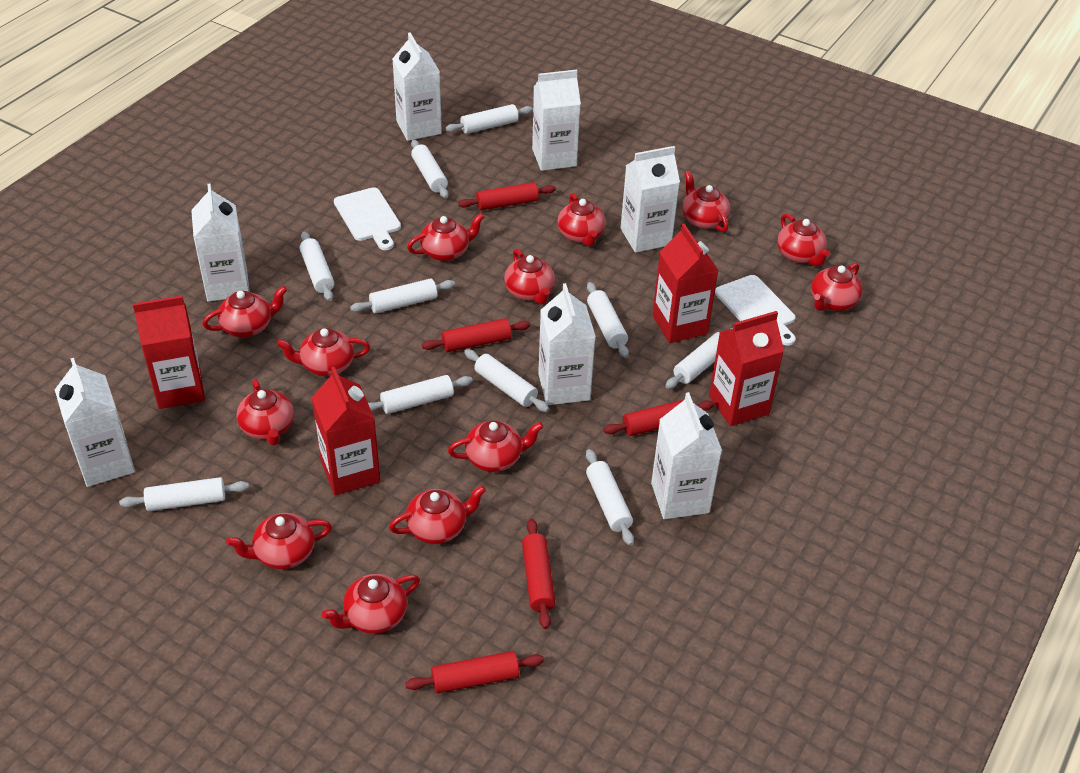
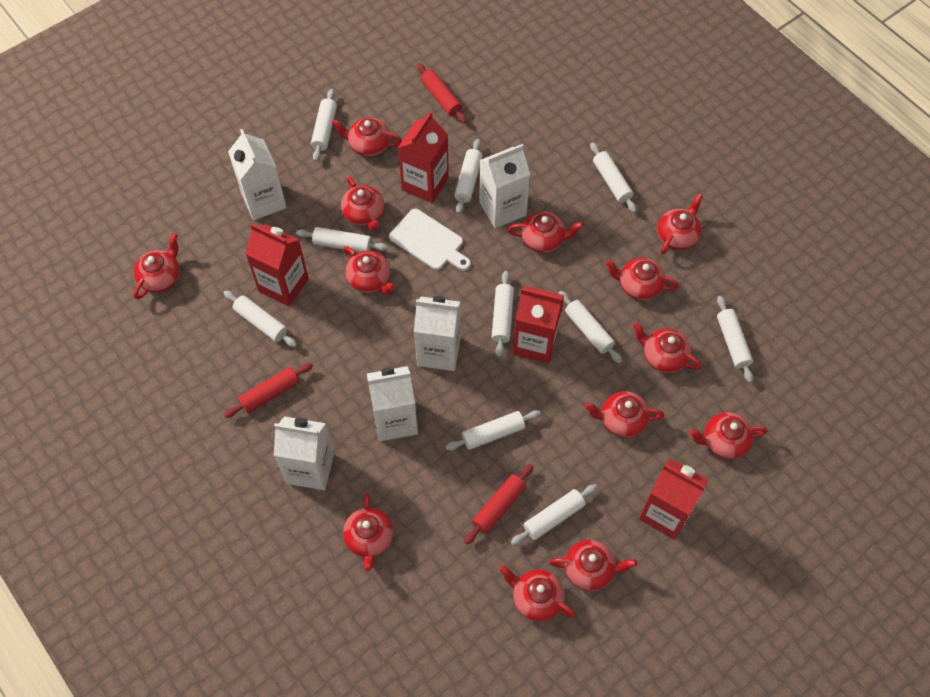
red rolling pin: [405,651,544,693] [422,318,530,352] [458,182,556,210] [522,519,555,629] [604,399,714,436] = 5 -> [224,363,313,418] [417,63,467,123] [464,464,533,544] = 3
white carton: [55,358,135,487] [191,183,250,302] [393,32,442,141] [532,70,581,171] [538,283,596,405] [621,146,680,253] [651,392,722,519] = 7 -> [228,129,287,220] [274,416,334,490] [367,366,418,441] [414,296,461,371] [479,144,531,228] = 5
white cutting board: [334,187,401,250] [715,275,796,346] = 2 -> [389,209,471,270] = 1

